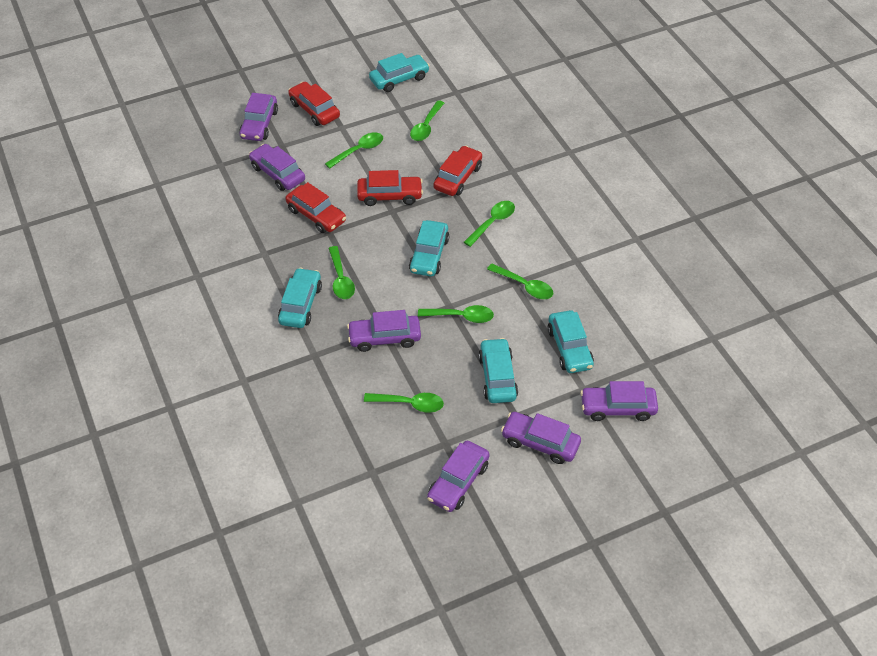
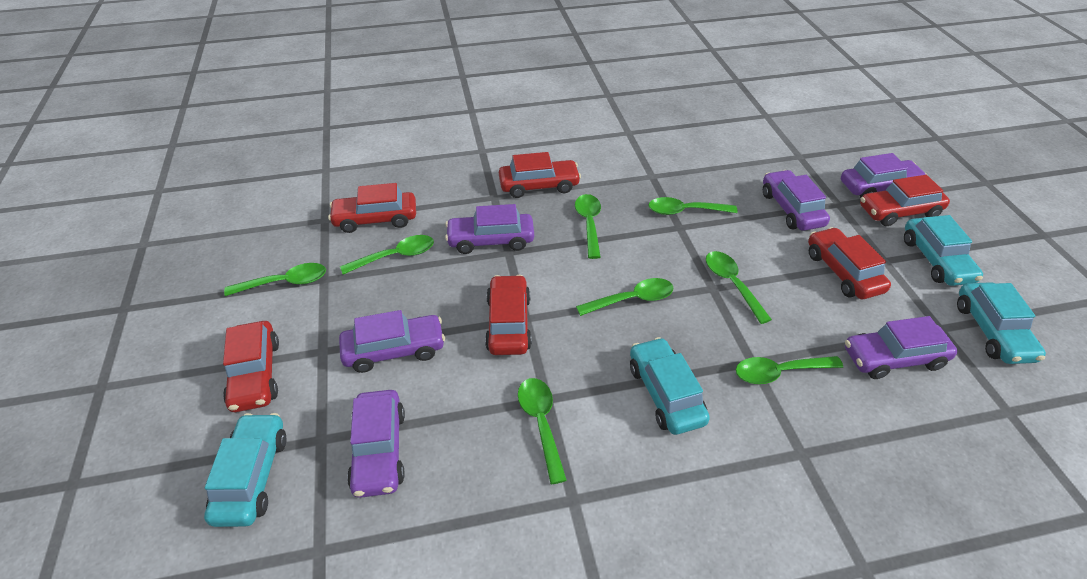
green spoon: [325,132,383,169] [328,246,355,299] [364,393,444,413] [410,100,444,141] [418,305,494,323] [464,201,515,247] [487,263,553,299] = 7 -> [224,263,326,296] [340,235,434,275] [518,378,567,484] [575,194,601,259] [576,278,674,316] [648,197,738,215] [706,251,772,324] [736,356,843,384] = 8
red car: [285,182,346,233] [288,82,340,126] [357,170,423,206] [433,146,482,196] = 4 -> [223,321,279,412] [328,183,416,233] [485,275,532,355] [499,152,581,198] [808,227,891,299] [860,175,950,226] = 6
turquoise car: [278,268,322,328] [369,53,430,92] [409,220,449,276] [478,338,518,403] [547,310,594,373] = 5 -> [204,413,287,527] [630,337,710,435] [904,215,983,286] [957,282,1046,364] = 4

